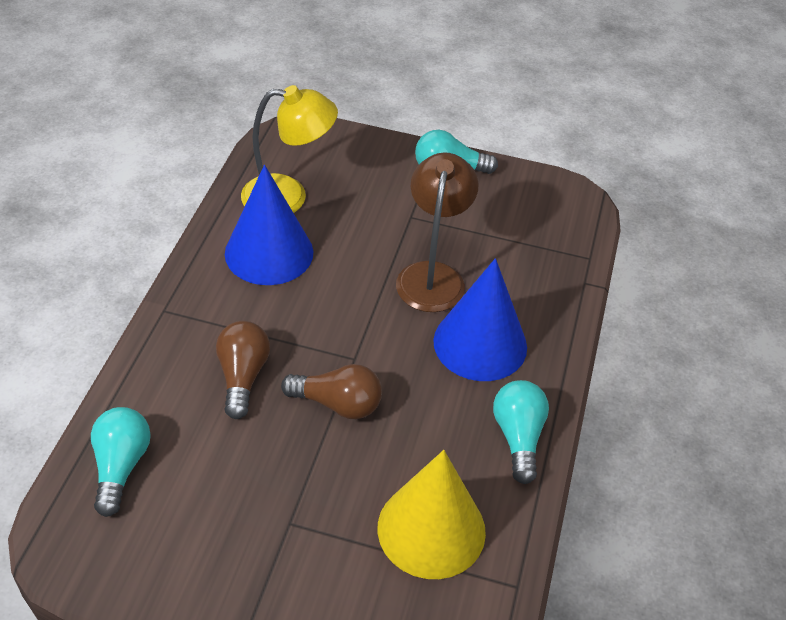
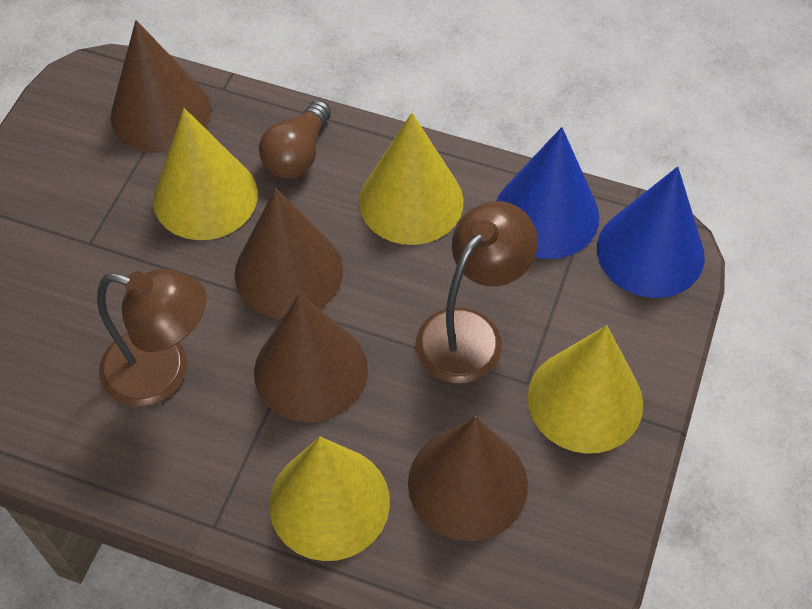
brown cone: none = 0 -> [111,20,211,153] [235,188,343,319] [254,293,368,422] [408,416,528,542] = 4
brown lamp: [396,152,479,312] = 1 -> [97,269,207,407] [416,201,538,383] = 2
brown light bulb: [216,321,270,419] [281,364,382,419] = 2 -> [259,100,331,178] = 1
turquoise light bulb: [91,407,151,517] [415,130,498,174] [493,380,549,484] = 3 -> none = 0
yellow cone: [378,450,486,579] = 1 -> [153,108,258,240] [269,437,390,561] [359,113,463,245] [528,325,643,454] = 4
yellow lamp: [241,85,338,213] = 1 -> none = 0

